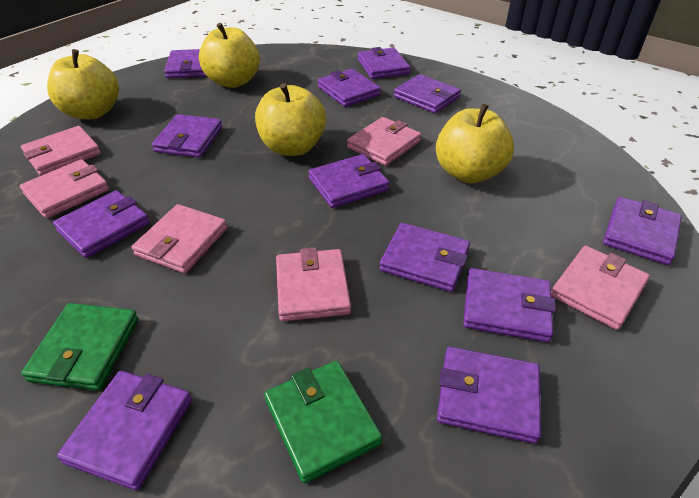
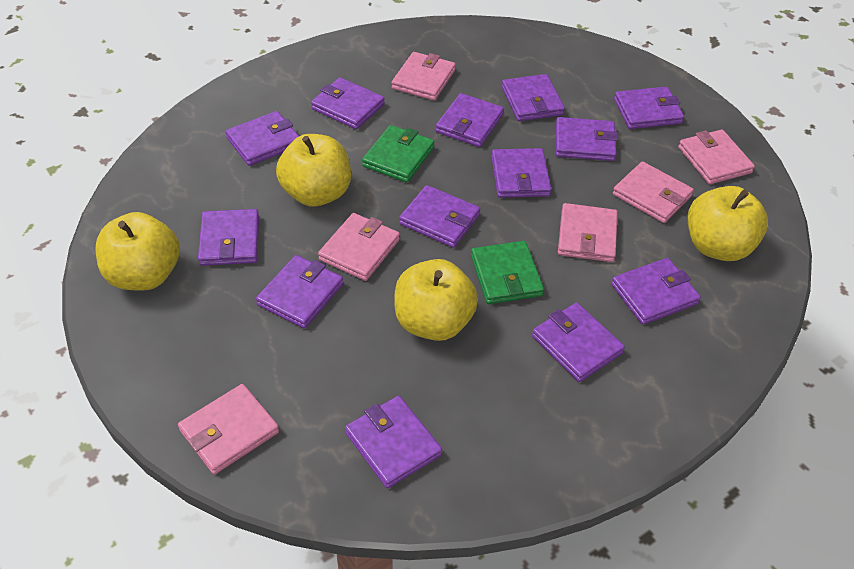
purple wallet: [53,190,150,258] [57,371,192,490] [152,114,222,158] [164,49,207,78] [308,154,389,208] [318,69,381,107] [358,47,411,79] [380,223,470,292] [394,74,461,113] [437,347,541,444] [463,268,556,342] [603,197,682,265] = 12 -> [198,209,259,266] [225,111,299,166] [256,255,343,329] [311,77,385,129] [345,396,442,488] [399,185,480,248] [436,93,504,147] [491,148,551,198] [502,74,565,121] [532,302,625,382] [556,117,618,161] [611,258,701,325] [614,87,684,129] = 13

